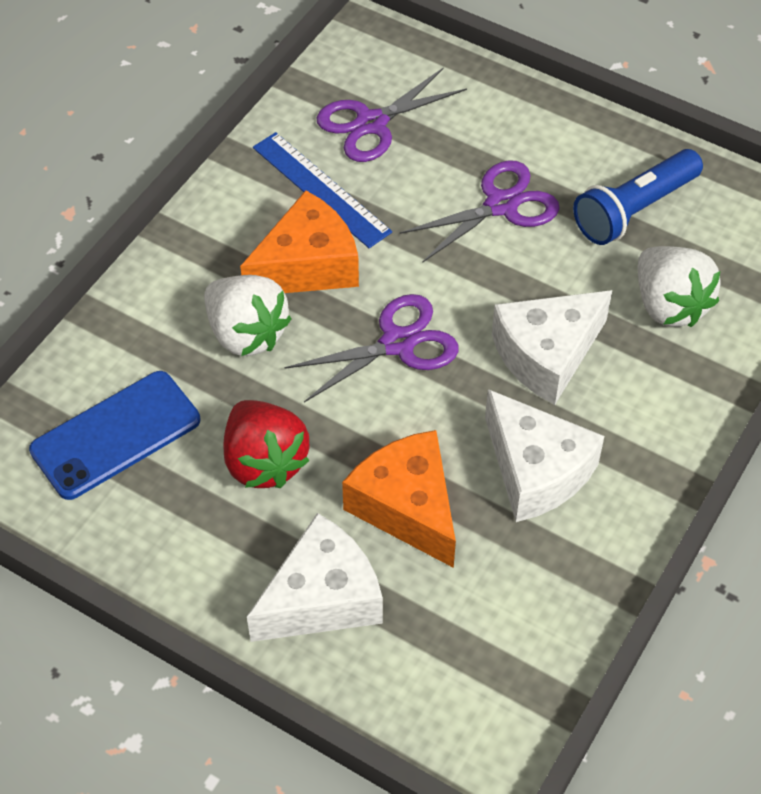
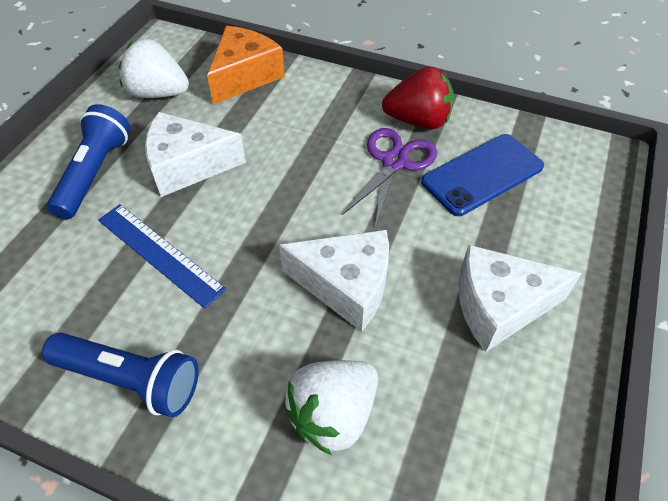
blue flashlight: [573,149,703,245] = 1 -> [42,333,199,417] [47,104,131,219] = 2
orange cheese: [240,190,359,293] [342,430,456,568] = 2 -> [207,26,285,104] = 1
purple scissors: [284,294,459,402] [316,67,467,162] [399,160,560,263] = 3 -> [342,128,437,228] = 1

